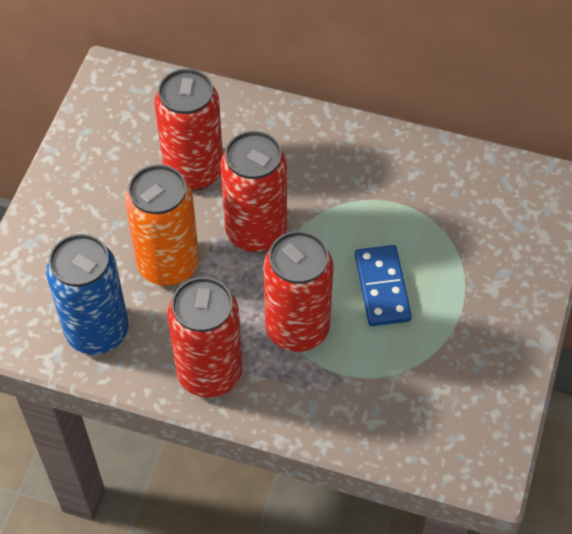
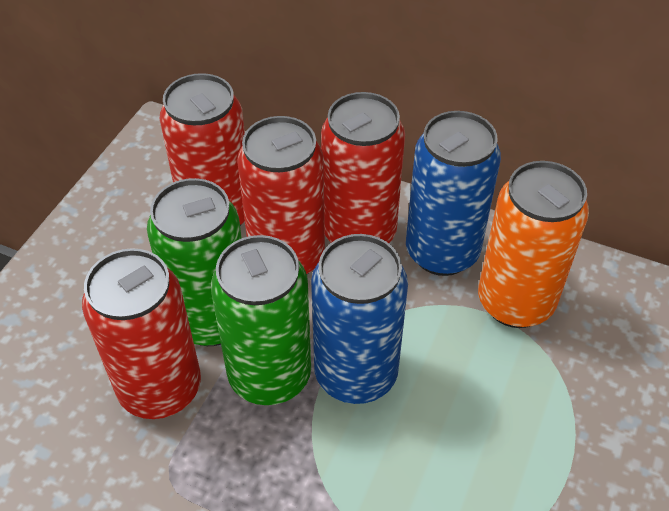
blue can: [46,234,129,355] = 1 -> [311,234,408,404] [406,111,501,276] = 2
blue domino: [355,245,412,326] = 1 -> none = 0
green can: none = 0 -> [147,178,242,346] [211,235,311,405] = 2

